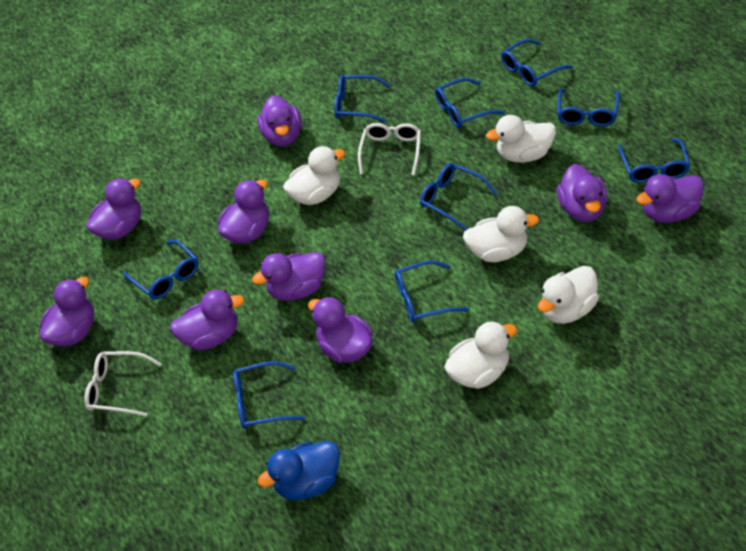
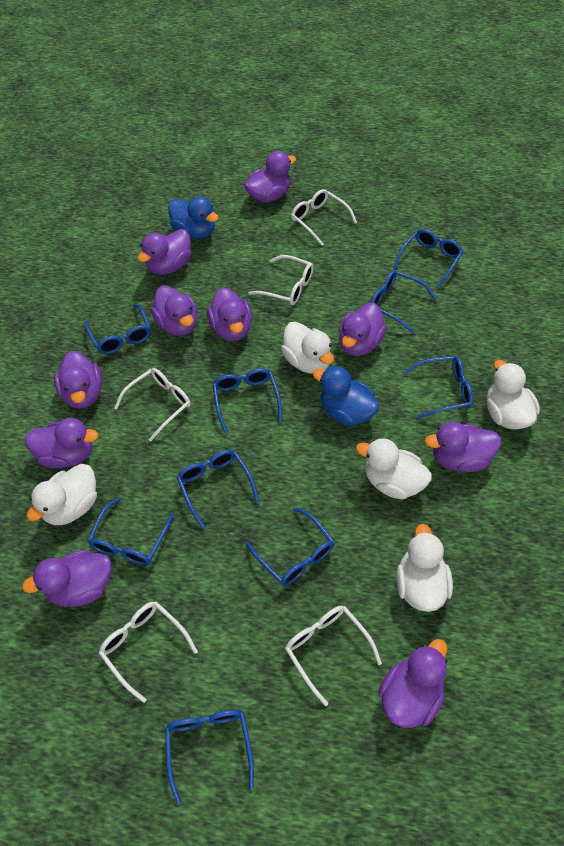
blue duck: [257,441,340,500] = 1 -> [168,196,219,239] [313,366,380,426] = 2
purple duck: [39,277,94,346] [86,178,141,240] [170,290,244,350] [218,180,269,244] [252,252,326,301] [257,95,301,146] [308,297,373,363] [557,164,607,222] [636,174,704,223] = 9 -> [22,550,111,607] [25,418,99,468] [54,351,102,409] [137,229,191,275] [151,285,197,336] [207,287,252,341] [244,151,296,203] [339,303,387,356] [379,639,447,728] [425,422,501,472] = 10
white glasses: [84,351,161,417] [358,123,421,176] = 2 -> [99,601,198,703] [114,368,191,441] [248,255,314,305] [285,606,382,706] [291,189,357,246] = 5

